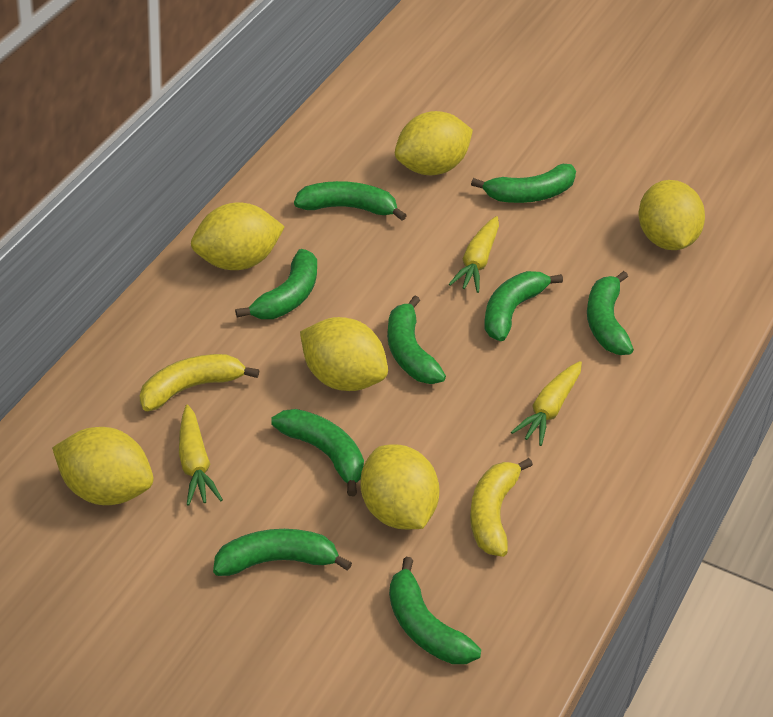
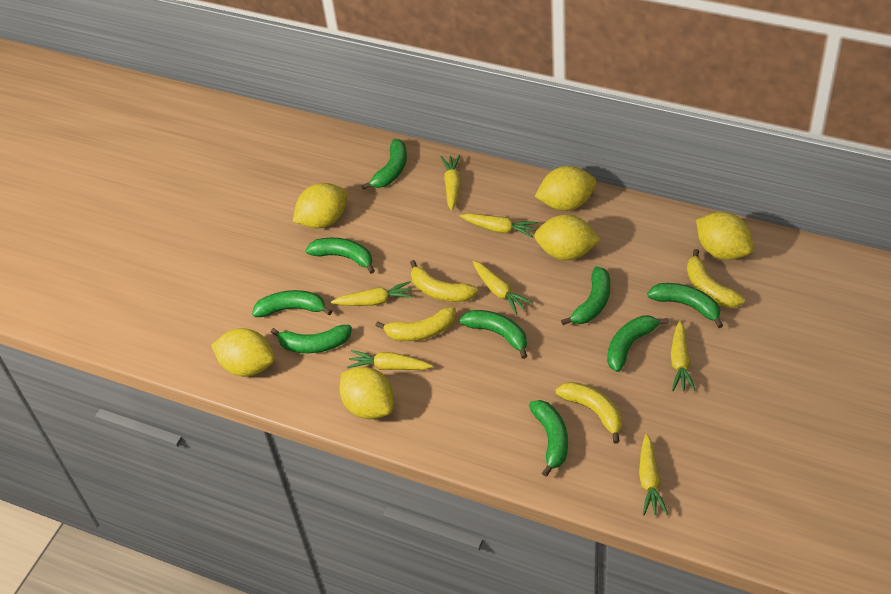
yellow banana: [140,354,259,411] [470,458,533,557] = 2 -> [375,306,456,341] [410,260,478,302] [556,382,622,444] [687,249,745,308] = 4
yellow carrot: [179,405,223,506] [449,216,499,293] [511,361,582,446] = 3 -> [331,281,413,306] [347,350,433,370] [441,155,461,211] [460,213,538,238] [472,261,533,315] [639,434,668,515] [671,320,696,391] = 7

